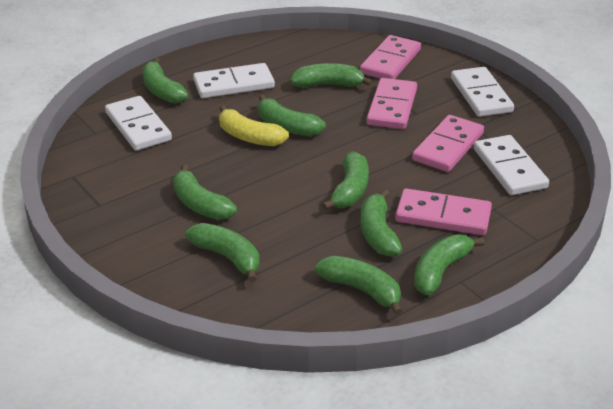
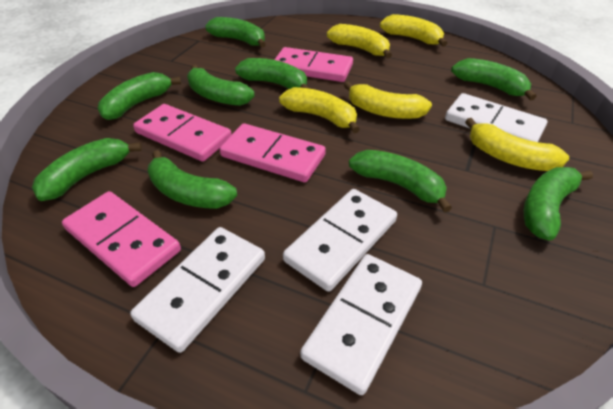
yellow banana: [219,105,289,146] = 1 -> [279,87,360,133] [327,24,392,58] [344,81,432,119] [380,14,447,47] [465,118,569,171] = 5

